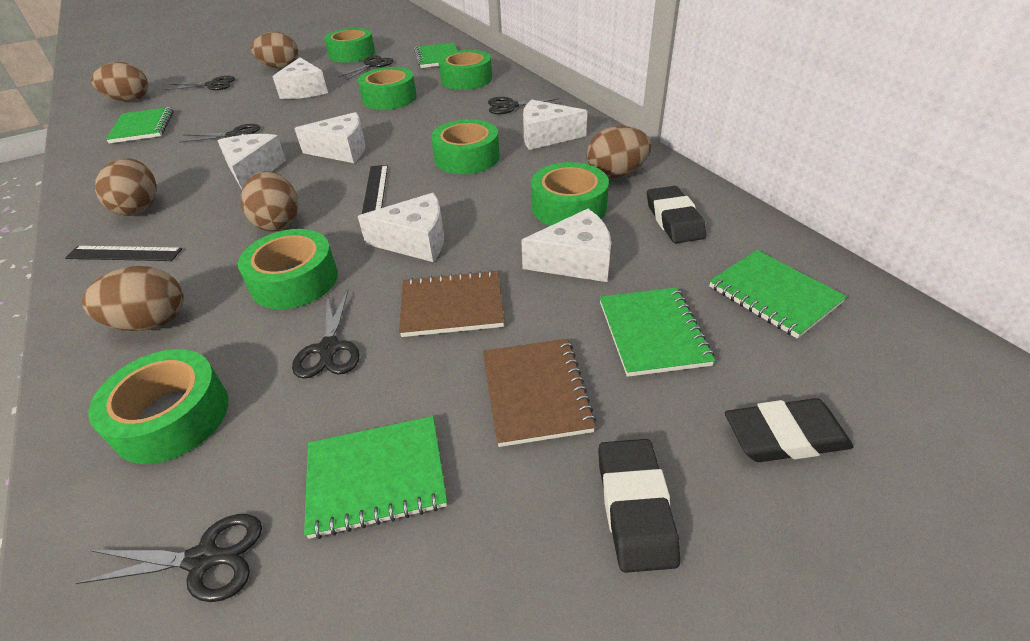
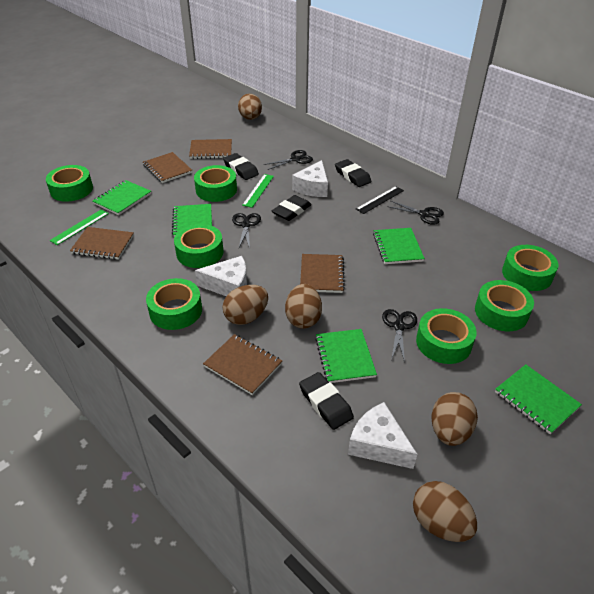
black eraser: [598,439,680,573] [647,186,706,243] [725,398,853,462] = 3 -> [223,153,259,180] [272,195,312,221] [299,372,354,430] [335,159,372,187] = 4
black ruler: [65,246,182,261] [362,165,388,214] = 2 -> [356,186,404,214] = 1
black scissors: [75,514,262,602] [166,76,235,90] [179,124,260,143] [292,290,360,379] [338,55,394,80] [488,97,561,114] = 6 -> [232,213,261,248] [263,150,313,170] [382,309,417,363] [387,201,444,225] = 4
brown egg: [82,266,184,331] [91,62,148,101] [95,158,157,216] [241,171,298,231] [251,32,298,68] [586,126,652,178] = 6 -> [223,285,268,325] [238,94,262,120] [285,284,322,329] [413,481,477,542] [431,392,478,446] = 5
brown notebook: [399,270,504,337] [483,339,596,447] = 2 -> [70,227,134,260] [143,152,192,183] [189,139,232,159] [203,334,282,395] [300,254,345,293] = 5
green ruler: none = 0 -> [50,209,109,245] [242,174,274,208] = 2
white cheese: [217,134,286,189] [272,57,328,99] [294,112,365,163] [358,193,444,262] [521,209,611,282] [523,100,587,150] = 6 -> [195,256,247,296] [292,160,328,197] [348,402,417,469] = 3

